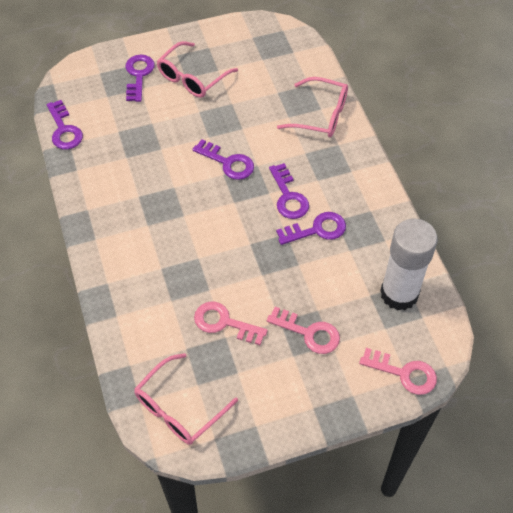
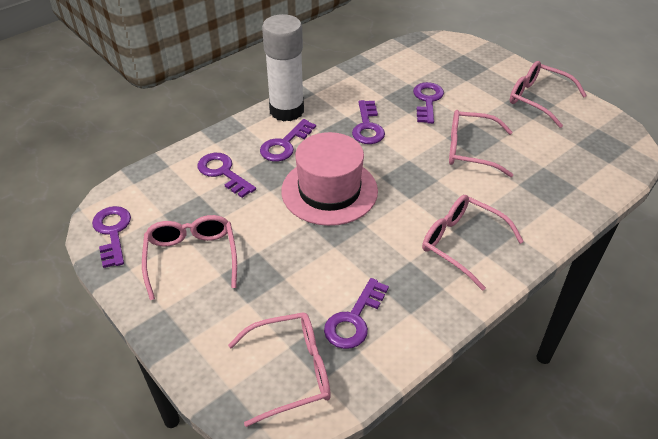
pink glasses: [134,353,238,445] [157,41,238,98] [277,77,348,137] = 3 -> [142,215,237,300] [228,313,331,427] [422,195,524,291] [449,110,513,177] [510,61,587,128] = 5
pink hat: none = 0 -> [281,132,378,226] = 1
pink key: [194,302,268,345] [267,307,340,354] [359,348,437,395] = 3 -> none = 0
purple key: [47,100,83,149] [126,54,155,102] [192,139,254,180] [269,163,309,219] [276,212,346,245] = 5 -> [92,206,131,268] [198,153,256,198] [260,119,316,162] [324,278,389,349] [352,100,385,144] [413,82,444,124] = 6

